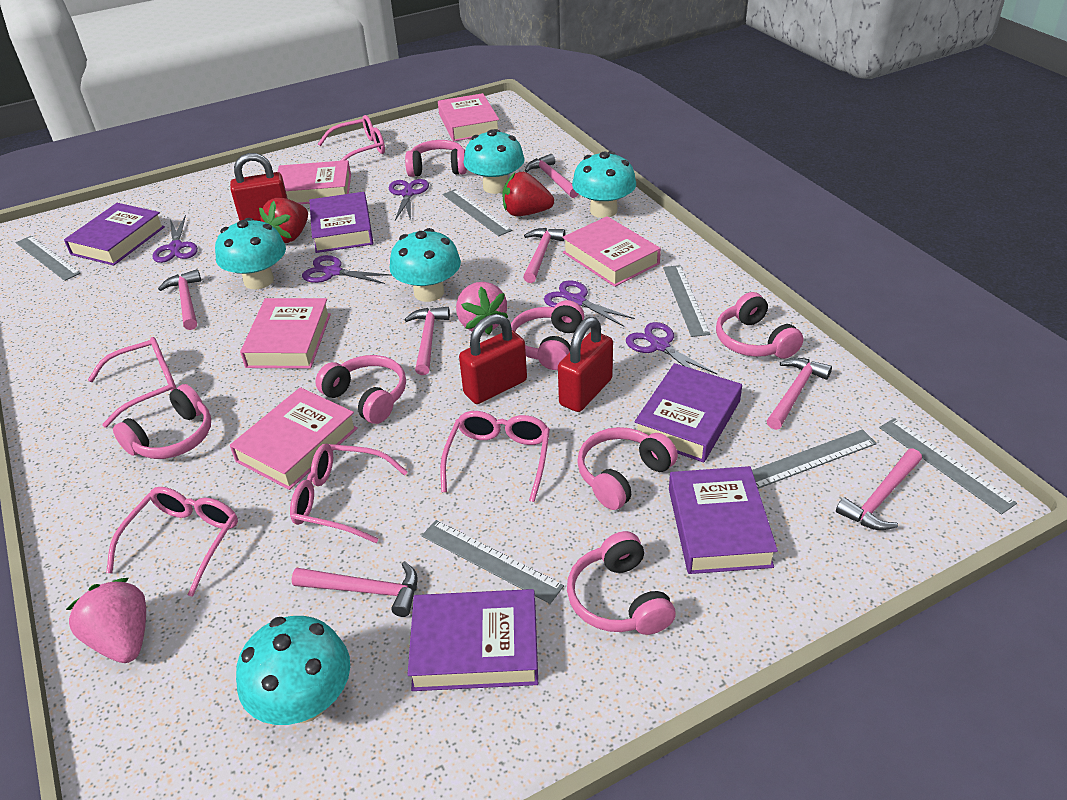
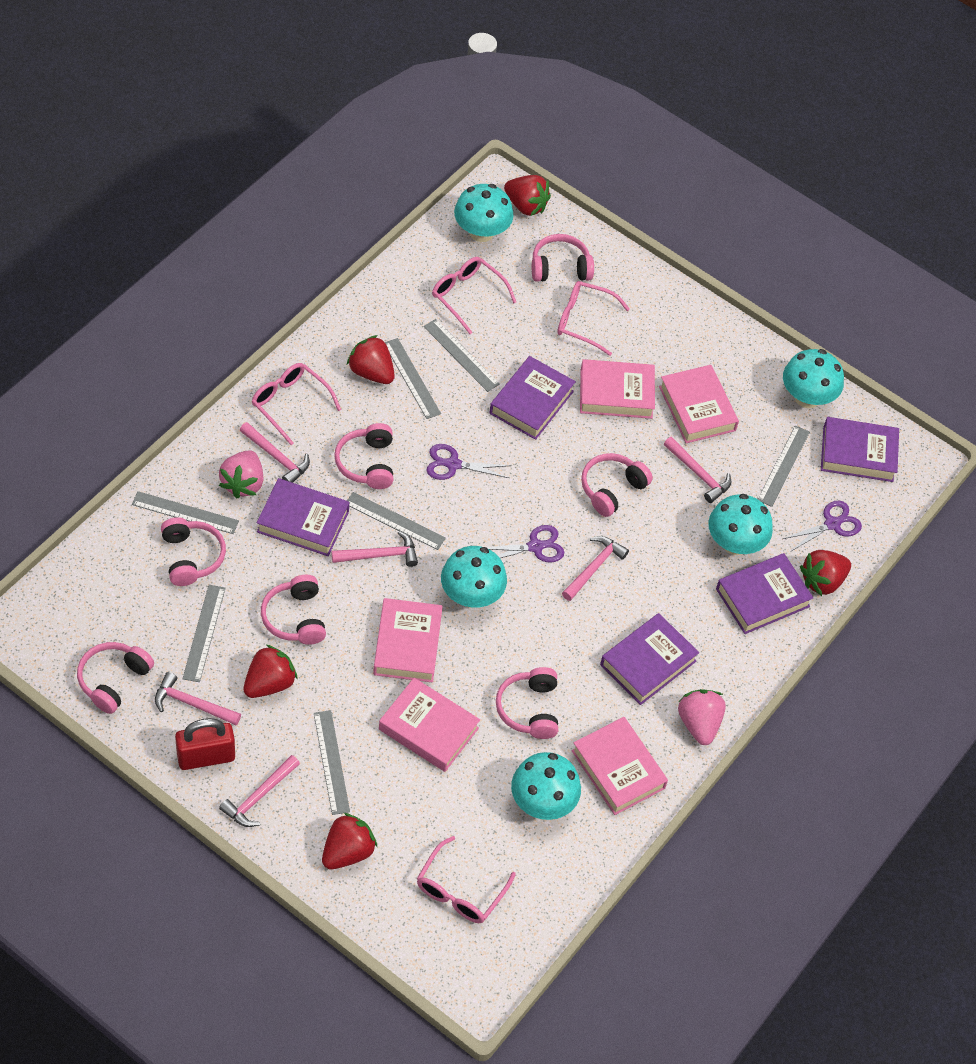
grey ruler: [16,236,81,281] [421,520,564,604] [442,189,512,236] [663,265,710,337] [752,429,877,489] [879,418,1017,514] = 6 -> [132,491,239,534] [182,585,226,682] [314,710,350,815] [347,492,446,550] [385,338,441,419] [424,319,500,392] [758,425,810,507] = 7
pink glasses: [88,337,177,428] [106,487,238,597] [290,444,408,543] [318,115,385,161] [440,411,550,502] = 5 -> [251,363,341,445] [417,836,516,923] [432,257,516,334] [557,281,630,356] = 4
pink hammer: [158,269,201,330] [292,561,418,617] [404,307,450,375] [523,228,565,283] [525,154,579,198] [767,358,832,430] [836,448,922,530] = 7 -> [155,672,241,725] [219,755,300,827] [240,422,310,483] [331,531,418,567] [562,536,629,601] [664,437,731,503] = 6
purple scissors: [153,215,198,263] [302,255,392,284] [389,179,429,221] [544,280,635,327] [626,322,717,374] = 5 -> [426,444,511,480] [486,525,564,562] [783,500,862,552] = 3
red padlock: [230,153,288,221] [459,314,527,404] [558,317,613,412] = 3 -> [175,718,235,770] = 1
red strawberry: [259,198,308,243] [502,172,554,216] = 2 -> [243,645,297,698] [322,813,378,869] [347,335,395,384] [504,175,551,216] [800,550,851,596] = 5

